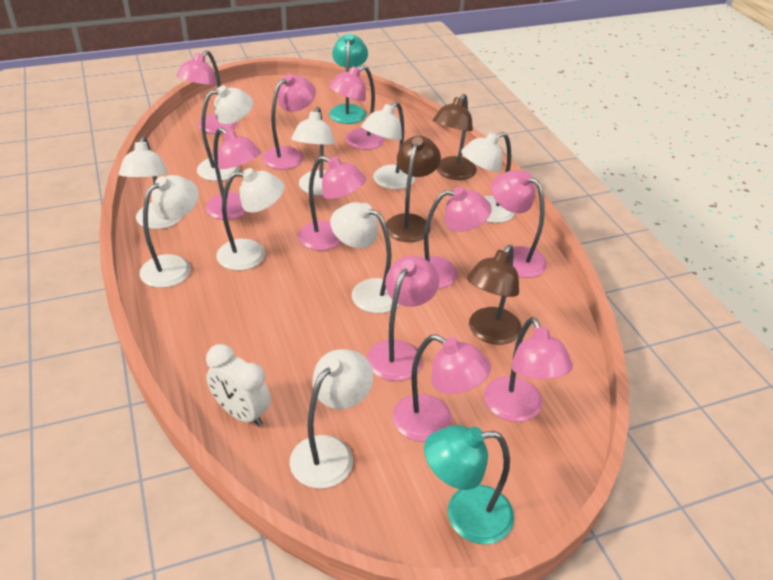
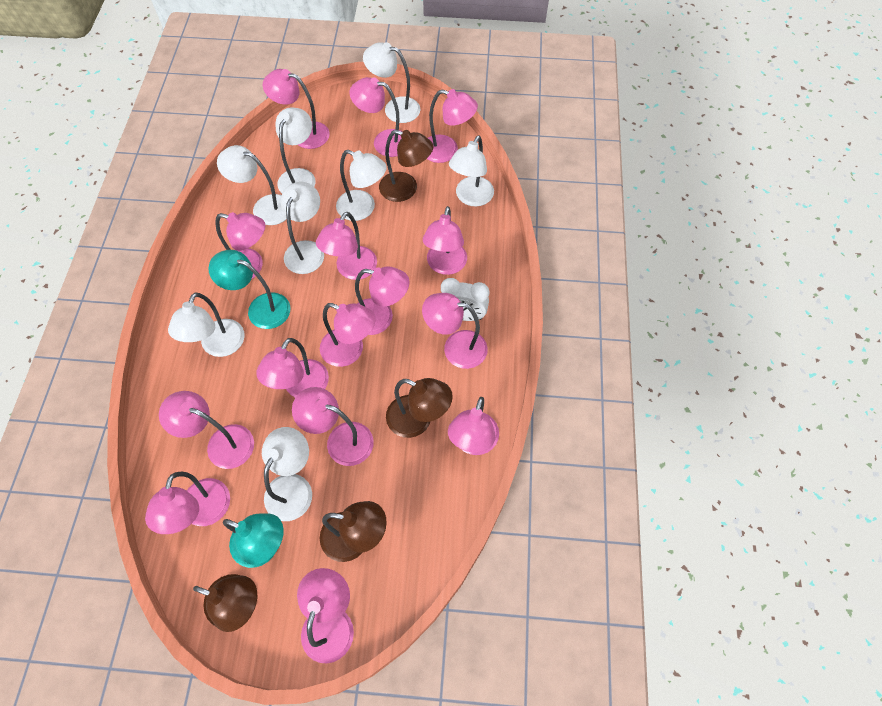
brown lamp: [386,136,441,242] [433,94,477,180] [467,245,522,345] = 3 -> [193,574,257,632] [320,501,387,562] [379,130,433,202] [386,378,453,438] = 4
pink lamp: [176,50,237,134] [206,127,261,220] [262,74,316,170] [298,156,366,251] [329,65,384,150] [367,255,439,381] [392,334,491,442] [422,187,492,289] [484,317,573,422] [491,170,547,278] = 10 -> [145,472,230,534] [159,391,254,469] [215,212,265,279] [256,338,329,398] [263,69,330,149] [292,387,374,466] [297,568,354,664] [316,212,377,280] [320,303,376,367] [350,77,403,157] [355,266,410,335] [422,293,488,369] [423,206,467,275] [427,89,478,163] [448,397,499,455] = 15
white lamp: [119,136,182,229] [139,175,199,288] [197,85,253,181] [216,168,285,271] [290,349,373,489] [291,107,335,196] [330,202,399,314] [361,101,415,190] [461,132,515,223] = 9 -> [168,293,244,357] [217,145,287,225] [262,427,312,521] [275,107,315,193] [281,182,324,274] [336,150,387,221] [363,42,420,123] [449,135,494,207] = 8

